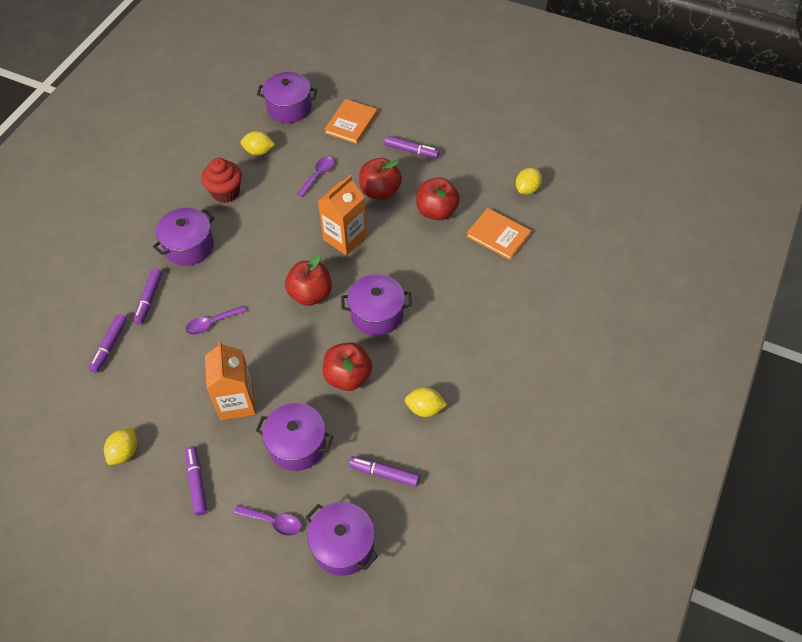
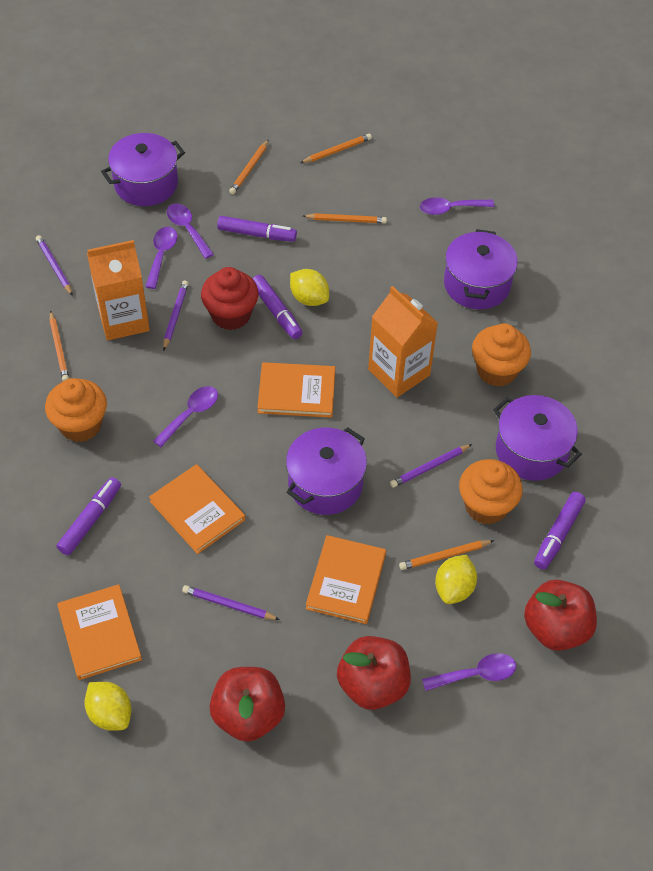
orange book: [324,99,377,144] [466,208,531,260] = 2 -> [57,584,142,680] [149,464,245,554] [258,362,335,418] [306,535,386,624] = 4
orange cupcake: none = 0 -> [45,378,107,442] [459,459,523,524] [472,323,531,387] = 3
orange pencil: none = 0 -> [49,311,69,381] [229,139,269,194] [300,134,372,163] [303,213,387,223] [399,540,494,570] = 5
purple marker: [89,314,127,373] [133,268,162,325] [185,446,207,515] [349,456,420,487] [384,135,439,159] = 5 -> [56,477,121,555] [217,216,297,242] [252,275,303,339] [534,492,586,570] = 4
purple pencil: none = 0 -> [36,235,73,296] [163,281,189,351] [182,585,280,620] [390,444,472,488] = 4
purple pot: [153,208,215,266] [256,403,334,471] [257,72,317,123] [306,502,378,576] [341,274,412,336] = 5 -> [101,133,185,206] [286,427,367,515] [444,229,518,309] [493,395,582,481] = 4
purple spoon: [185,306,246,335] [234,505,301,536] [297,157,334,197] = 3 -> [145,227,178,289] [153,386,218,447] [167,204,214,259] [420,197,494,215] [422,653,516,691] = 5
red apple: [285,254,332,306] [323,342,372,391] [359,158,402,200] [416,178,460,220] = 4 -> [210,667,285,742] [337,636,411,710] [524,580,597,651] = 3
yellow lemon: [104,428,137,465] [241,131,275,156] [405,387,447,417] [516,168,542,195] = 4 -> [84,682,131,731] [290,269,329,306] [435,555,477,604] = 3

